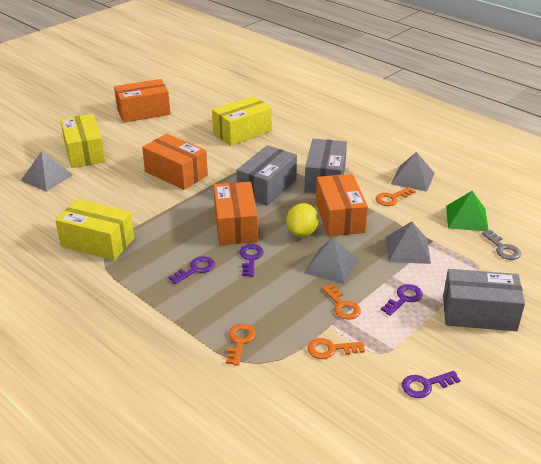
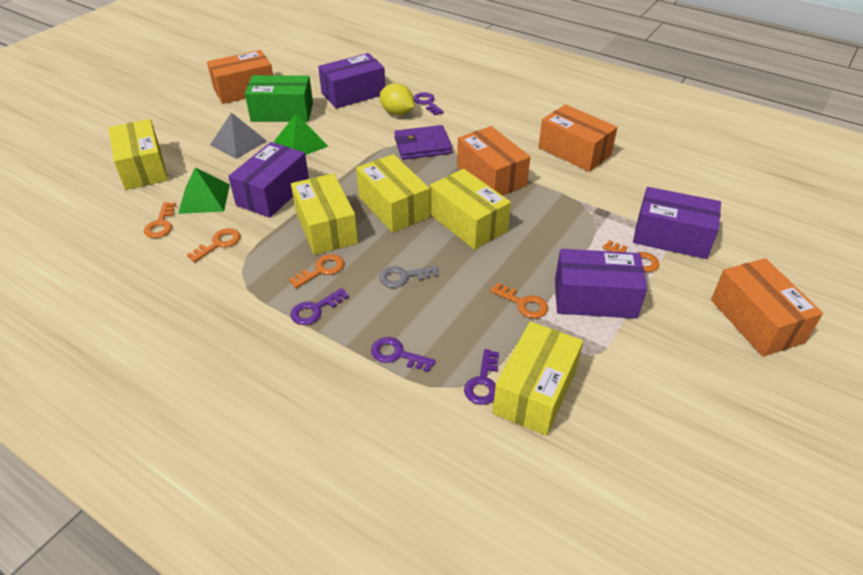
green box: none = 0 -> [245,75,313,122] = 1
green pyramid: [446,191,489,231] = 1 -> [178,167,230,214] [274,114,328,155] = 2
grey box: [236,145,297,206] [305,139,347,193] [443,269,525,331] = 3 -> none = 0
grey pyramid: [21,151,73,192] [304,237,359,285] [386,221,431,264] [391,152,435,192] = 4 -> [210,112,267,159] = 1
orange key: [226,324,256,366] [308,338,365,359] [322,284,361,320] [376,187,416,206] = 4 -> [144,202,176,238] [187,228,241,262] [289,254,344,288] [490,282,548,319] [602,240,659,272] = 5
purple box: none = 0 -> [228,142,309,218] [318,53,385,109] [555,249,647,319] [633,187,721,259] = 4
purple wallet: none = 0 -> [394,125,452,160] = 1
yellow box: [55,199,134,260] [60,114,105,168] [212,96,272,146] = 3 -> [109,119,168,190] [291,173,358,255] [356,154,430,233] [430,169,511,250] [492,321,583,436] = 5

